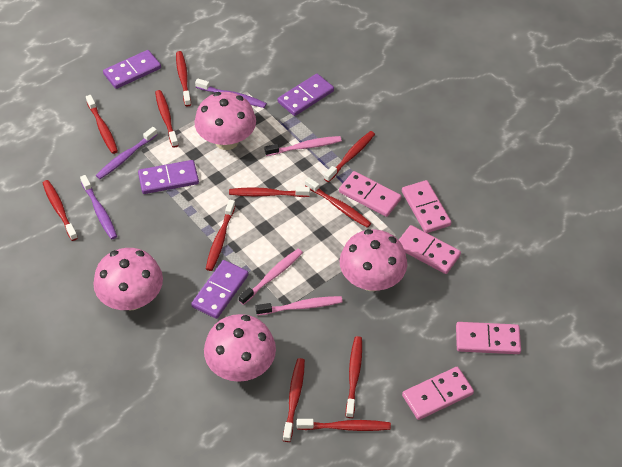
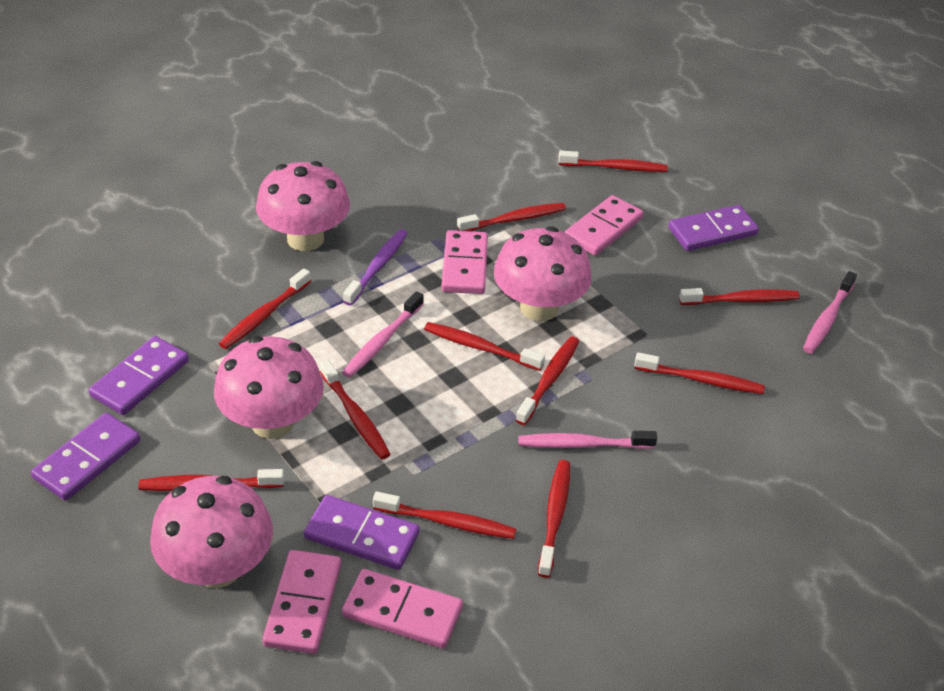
pink domino: [339,171,402,217] [399,225,461,274] [402,180,451,233] [402,367,474,420] [456,322,521,354] = 5 -> [262,550,341,654] [342,569,463,649] [441,230,488,294] [564,195,644,256] = 4
purple toothbrush: [80,175,117,239] [96,127,158,179] [195,78,267,108] = 3 -> [343,229,408,306] = 1

